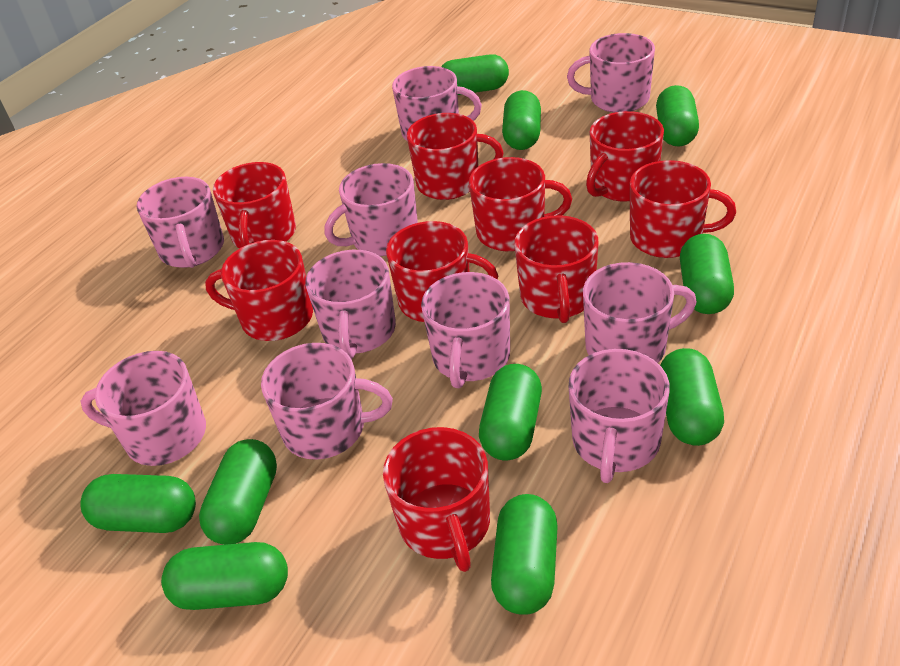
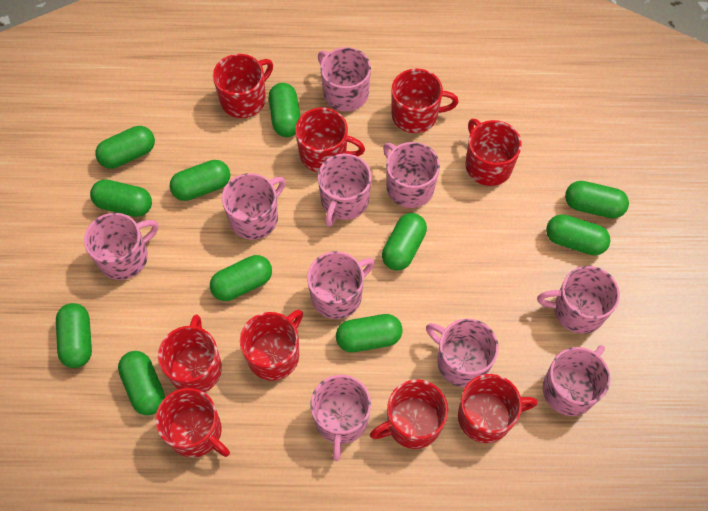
green capsule: [81,474,196,533] [161,542,288,610] [199,439,277,545] [441,54,509,95] [479,364,542,461] [491,494,558,615] [502,90,541,150] [656,85,699,147] [660,348,724,446] [680,234,734,314] = 10 -> [56,303,92,368] [90,179,152,217] [95,126,155,169] [118,351,165,415] [169,160,230,201] [210,255,272,301] [269,83,300,137] [336,314,403,352] [382,213,427,271] [546,214,611,255] [565,181,629,219] = 11

